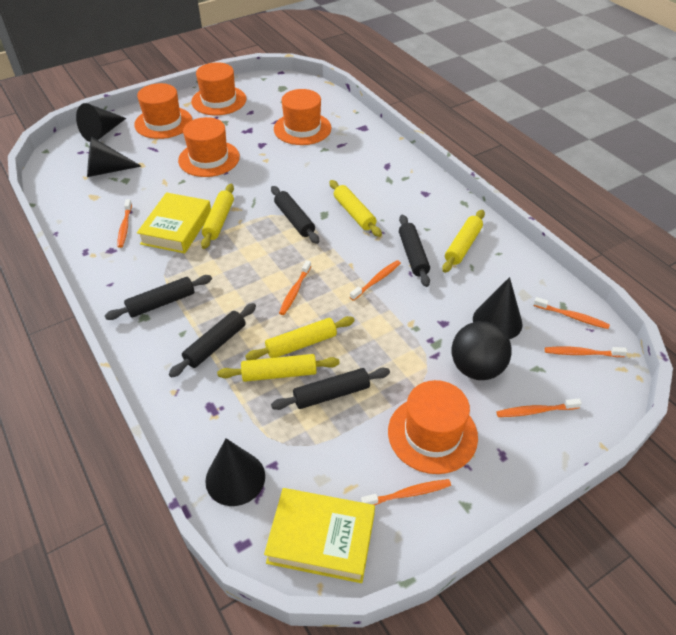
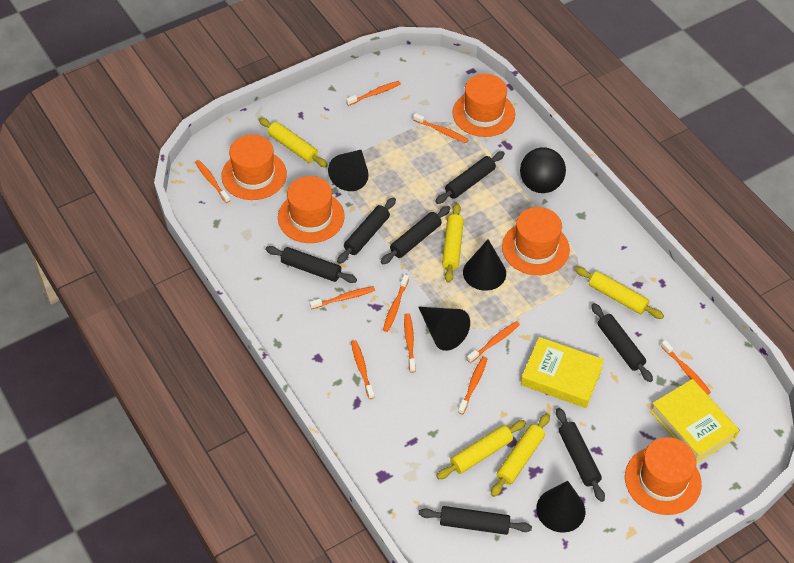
black rolling pin: [105,275,212,320] [169,303,256,378] [271,186,319,244] [271,368,390,410] [399,215,430,287] = 5 -> [265,246,357,283] [337,197,396,264] [381,206,450,264] [419,506,532,535] [435,151,505,204] [556,408,605,502] [591,303,653,382] = 7
orange toothbrush: [117,199,132,248] [279,260,311,315] [350,260,401,301] [361,479,451,505] [496,399,582,417] [534,297,610,329] [545,347,627,357] = 7 -> [195,160,230,203] [310,286,375,309] [346,81,401,106] [351,340,374,399] [383,274,409,332] [404,313,416,373] [413,113,469,143] [458,356,488,414] [467,321,520,363] [661,340,711,395] = 10

